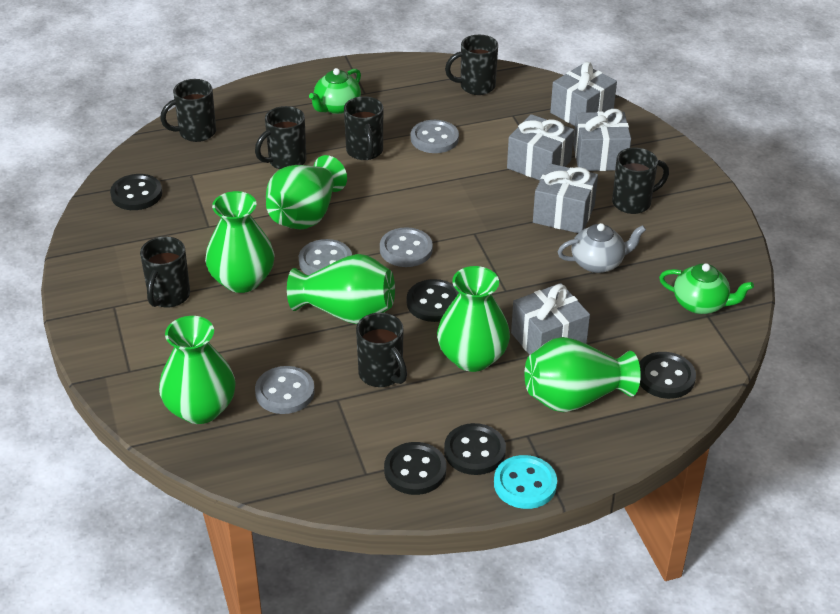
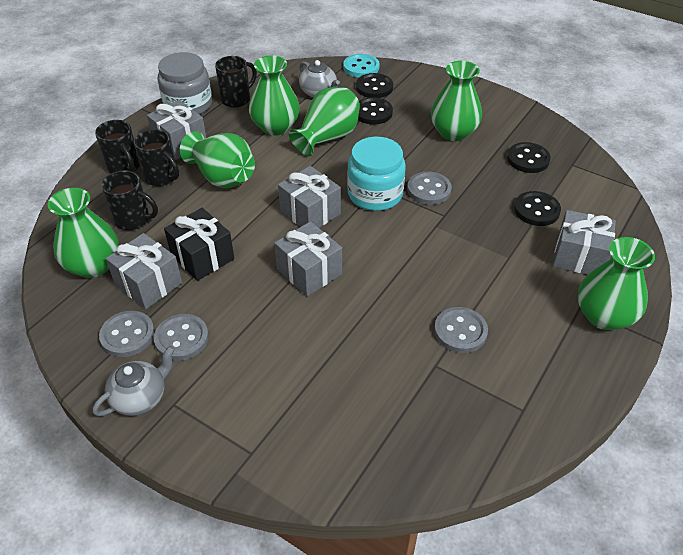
black button: [110,174,162,210] [384,442,446,495] [407,279,459,322] [444,423,506,475] [639,352,696,399] = 5 -> [356,73,393,98] [358,97,393,124] [507,142,551,173] [514,191,561,226] = 4
black gift: none = 0 -> [164,208,234,281] = 1
black mug: [140,236,190,308] [160,79,216,142] [255,106,306,169] [344,96,383,160] [356,312,407,387] [445,35,498,95] [612,148,669,214] = 7 -> [95,120,140,173] [102,170,158,230] [134,129,179,186] [215,56,257,108] = 4
green teapot: [309,68,361,114] [659,263,754,314] = 2 -> none = 0
grey jar: none = 0 -> [157,52,212,115] = 1
grey teapot: [558,223,646,273] = 1 -> [93,346,175,416] [299,60,340,98] = 2
turquoise jar: none = 0 -> [347,137,406,211] = 1

